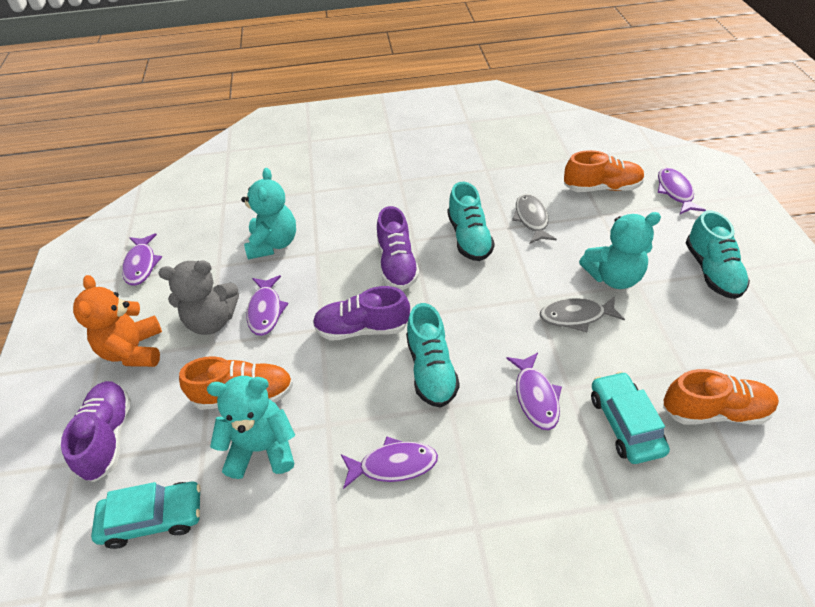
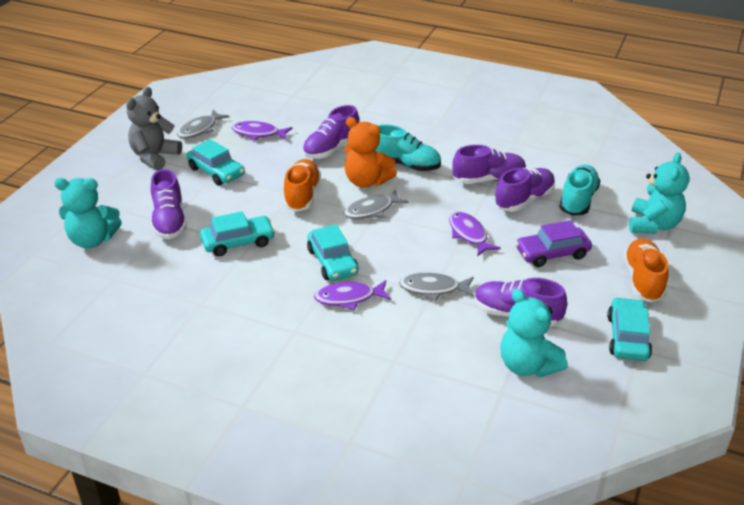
grey fish: [512,194,557,244] [540,296,625,332] = 2 -> [177,110,229,139] [344,190,409,219] [399,273,474,301] = 3
orange shoe: [179,356,293,410] [564,150,645,192] [663,369,779,425] = 3 -> [283,159,321,212] [623,238,669,302] = 2
purple car: none = 0 -> [515,220,592,267] = 1
purple fish: [122,233,162,286] [247,275,289,336] [341,436,438,489] [506,352,562,430] [658,168,706,214] = 5 -> [232,121,293,140] [314,280,391,310] [449,212,501,256] = 3
purple shoe: [61,381,131,482] [313,286,410,341] [377,206,419,290] = 3 -> [151,169,187,239] [303,105,359,159] [452,145,526,184] [474,278,567,327] [494,168,555,212] = 5
turquoise car: [91,482,201,549] [591,371,670,464] = 2 -> [186,139,245,186] [200,211,275,256] [307,224,358,281] [607,297,652,361] = 4
turquoise shoe: [406,303,460,408] [448,182,495,261] [686,210,750,299] = 3 -> [375,124,441,171] [559,165,601,215] = 2

